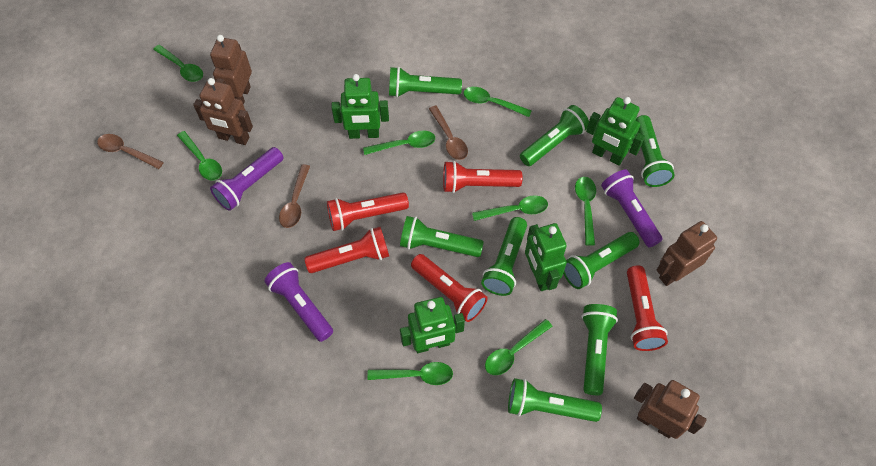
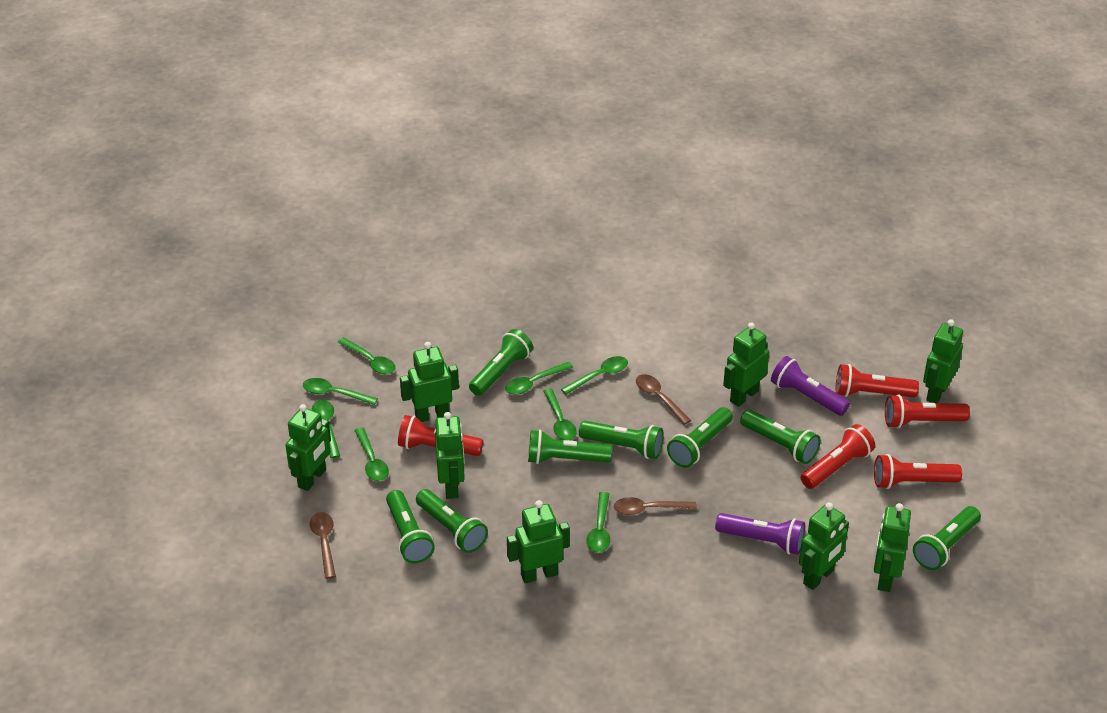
brown robot: [193,78,253,145] [210,35,252,105] [634,380,707,439] [656,221,717,286] = 4 -> none = 0
green robot: [331,74,389,139] [400,297,465,353] [525,223,567,291] [586,97,645,166] = 4 -> [285,404,331,491] [400,342,459,422] [435,412,465,499] [507,500,570,583] [723,322,769,407] [799,502,849,590] [874,503,911,592] [923,319,963,403] = 8
purple flashlight: [210,147,284,211] [265,262,333,342] [601,169,662,248] = 3 -> [715,513,805,555] [771,356,850,416] = 2

